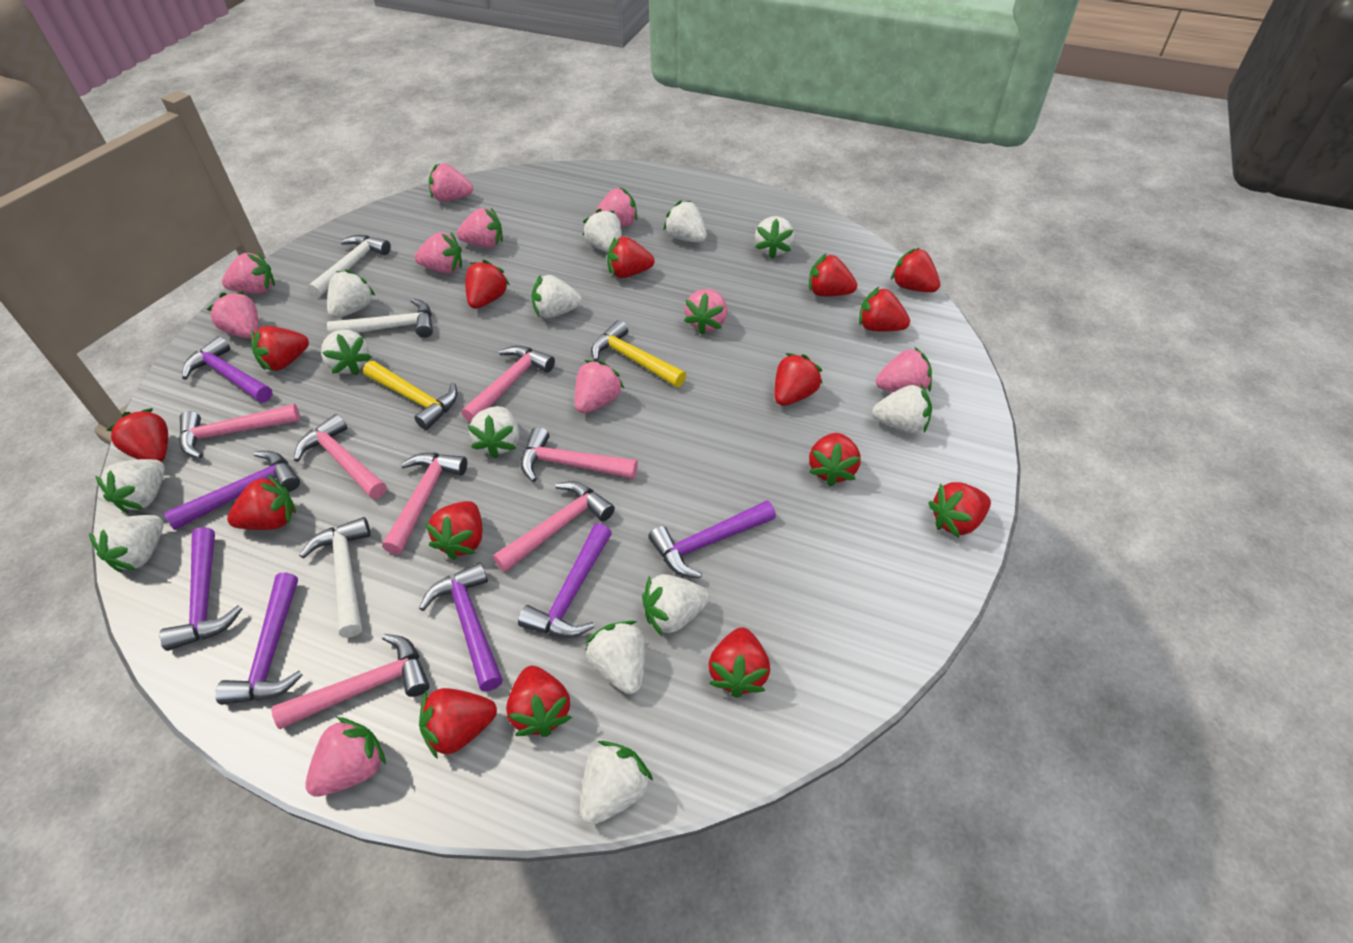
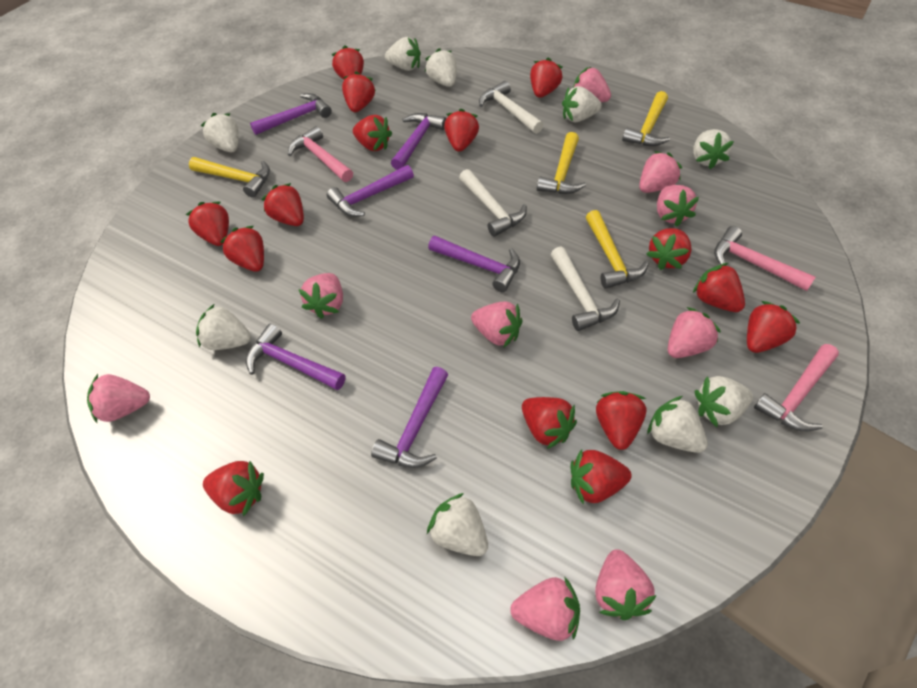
pink hammer: [179,404,300,458] [271,634,430,729] [294,414,387,499] [382,453,467,555] [461,346,555,422] [493,481,615,572] [521,427,638,482] = 7 -> [288,126,353,182] [714,226,816,291] [754,344,839,431] = 3
pink strawberry: [207,291,259,339] [222,252,275,294] [305,717,386,797] [415,232,462,273] [429,163,473,202] [457,208,503,248] [575,360,624,413] [594,188,637,227] [684,289,727,335] [876,347,932,392] = 10 -> [87,374,150,423] [299,273,343,319] [471,302,523,347] [510,576,580,641] [573,67,611,102] [595,549,657,620] [639,151,682,193] [657,185,699,227] [668,307,721,358] = 9
purple hammer: [159,527,242,651] [164,451,300,530] [182,336,272,403] [216,572,303,705] [419,562,503,691] [518,523,612,638] [648,500,776,579] = 7 -> [246,324,346,390] [250,93,332,135] [327,165,414,217] [371,367,448,468] [391,113,446,170] [428,236,520,292] = 6
white strawberry: [89,515,164,573] [96,459,165,514] [321,329,372,375] [327,269,375,318] [468,406,519,459] [531,275,582,318] [580,741,653,825] [583,209,622,252] [585,621,645,694] [642,574,709,636] [663,200,707,242] [755,216,794,259] [872,384,932,433] = 13 -> [196,304,251,350] [201,113,239,152] [385,37,421,71] [425,48,457,87] [427,493,488,556] [562,86,602,122] [647,396,708,453] [693,129,734,169] [695,376,753,427] = 9
yellow hammer: [363,361,458,430] [591,320,686,387] = 2 -> [189,157,270,198] [537,132,586,194] [586,210,649,289] [622,91,670,146] = 4

